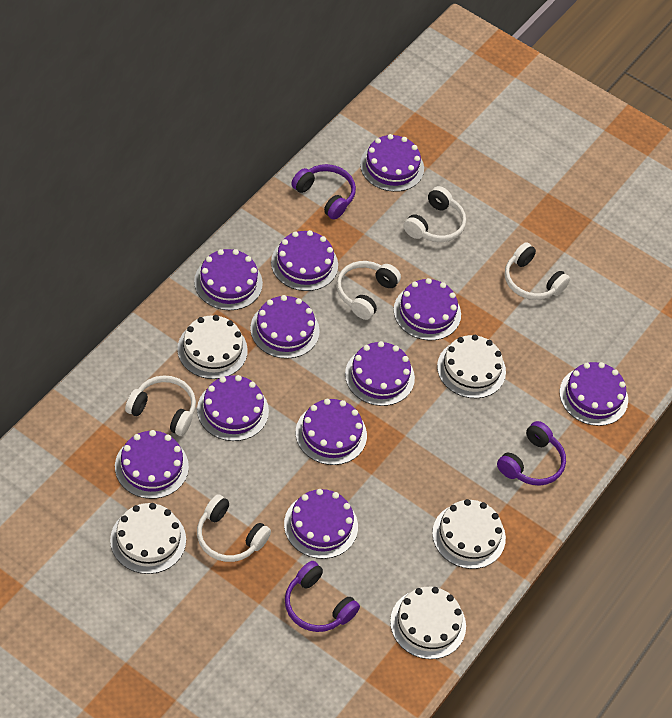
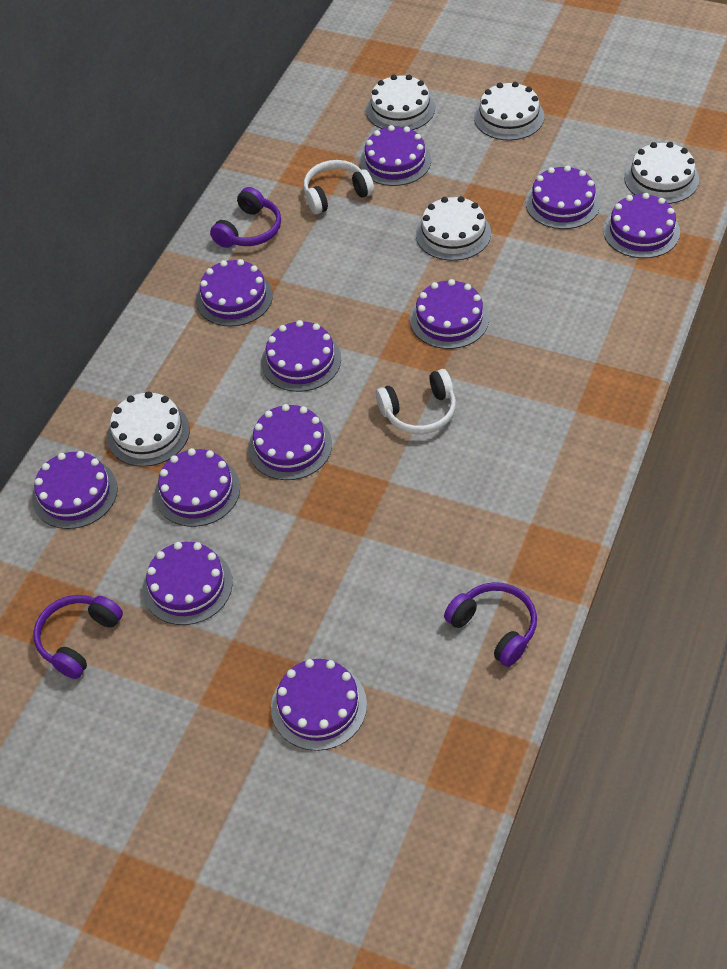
white headphones: [125,375,196,436] [197,494,271,562] [336,261,401,320] [404,186,466,242] [505,242,570,300] = 5 -> [303,160,374,214] [376,369,456,434] = 2

